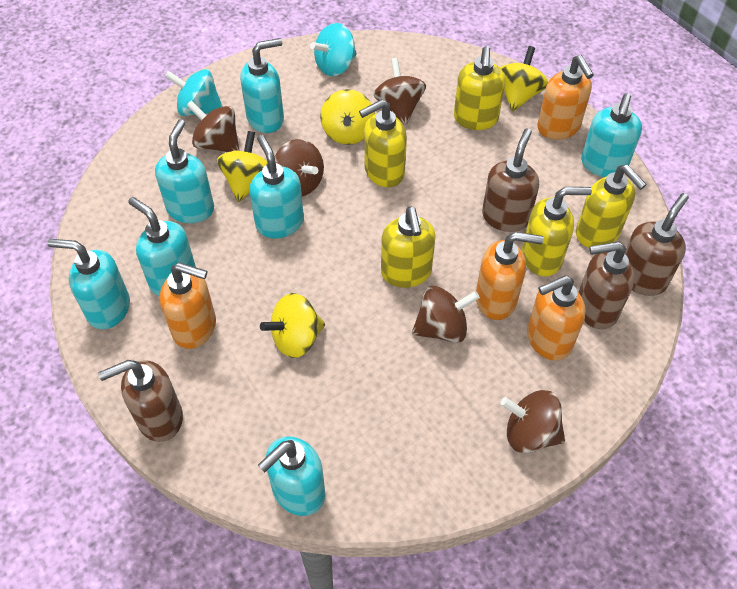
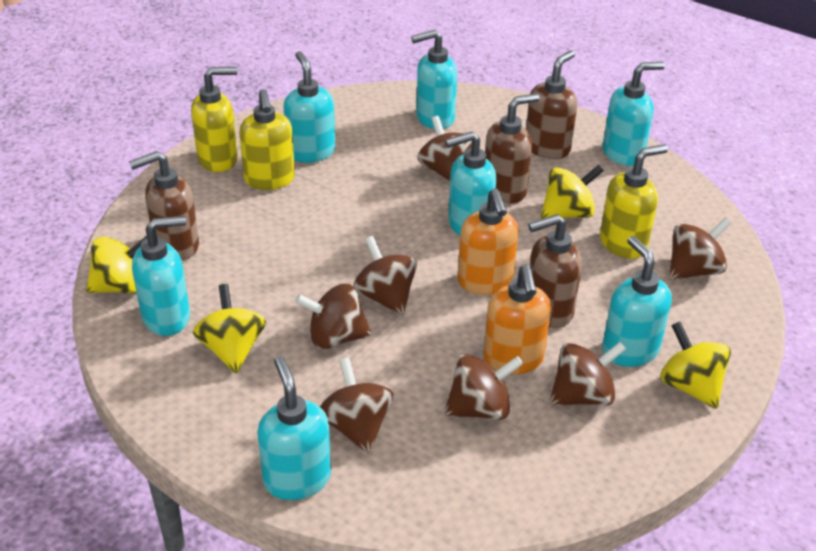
brown spinning top: [187,100,240,152] [275,139,324,196] [373,58,426,125] [412,286,480,343] [500,390,565,453] = 5 -> [295,283,372,350] [320,357,394,454] [354,236,417,316] [417,116,472,181] [444,354,523,420] [549,342,626,405] [669,217,731,280] = 7
orange soap dispenser: [160,262,216,349] [476,232,544,320] [527,275,586,361] [537,55,594,140] = 4 -> [457,188,519,295] [483,264,551,374] = 2
turquoise spinning top: [165,69,223,116] [310,23,357,76] = 2 -> none = 0
yellow soap dispenser: [359,99,407,187] [381,206,435,288] [454,46,505,130] [522,187,592,276] [576,165,647,248] = 5 -> [191,67,238,172] [239,89,295,190] [600,144,668,259] = 3

